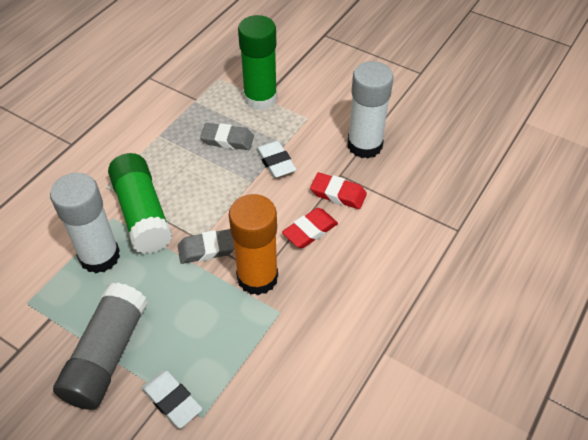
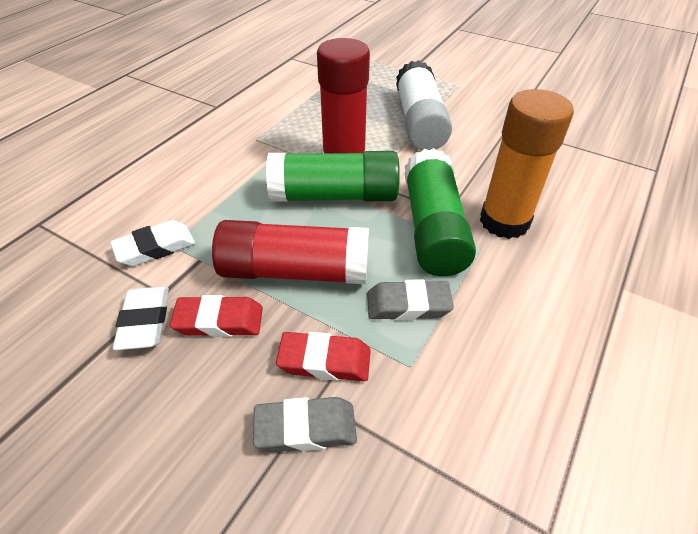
grey glue stick: [53,283,148,410] = 1 -> none = 0
red glue stick: none = 0 -> [212,220,369,284] [317,38,370,153] = 2
white glue stick: [50,173,120,273] [348,61,393,159] = 2 -> [396,60,452,150] = 1

